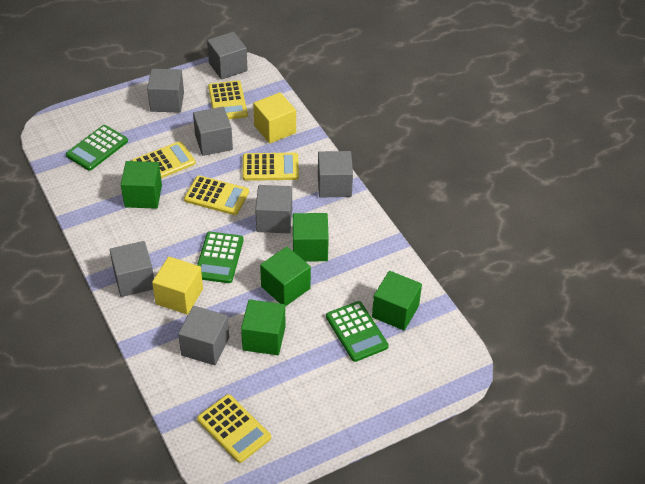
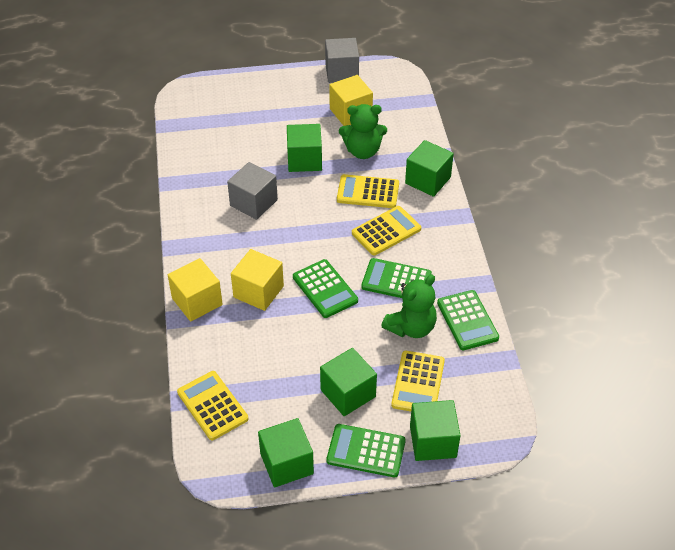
green calculator: [66,125,128,171] [197,232,244,283] [326,301,389,362] = 3 -> [293,259,358,318] [326,424,406,477] [361,258,432,298] [437,290,499,350] = 4
green teddy bear: none = 0 -> [339,104,387,159] [381,275,437,338] = 2
grey cube: [109,241,154,297] [147,69,184,113] [178,306,229,365] [193,107,233,156] [207,32,248,80] [255,185,292,233] [318,151,353,198] = 7 -> [227,162,278,220] [325,38,359,83] = 2
yellow calculator: [132,141,196,178] [184,175,249,215] [197,394,271,463] [208,80,248,119] [242,153,299,181] = 5 -> [177,371,248,440] [337,174,399,208] [352,206,421,255] [391,351,445,411] = 4
yellow cube: [152,256,203,315] [253,92,296,144] = 2 -> [168,258,223,322] [231,249,284,311] [329,75,373,126] = 3

